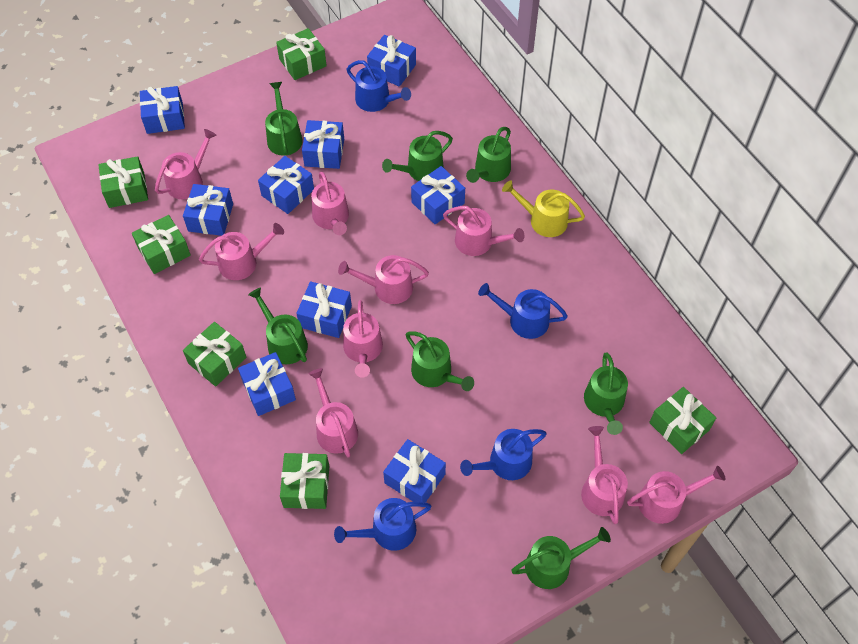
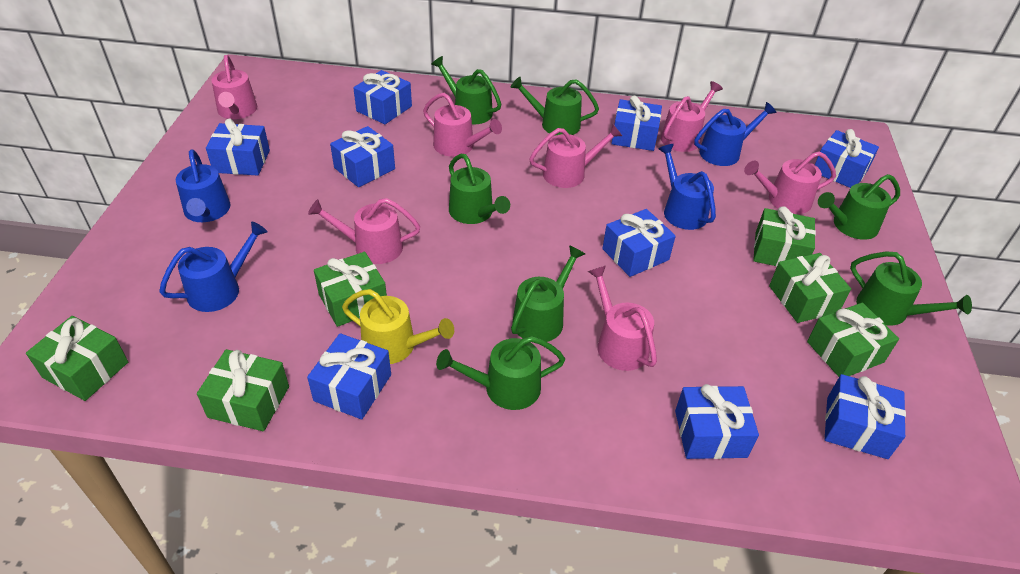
pink watering can: [155,129,217,199] [199,223,284,280] [308,368,358,458] [311,172,349,235] [338,255,429,304] [343,300,383,378] [443,206,524,256] [581,426,628,524] [627,466,725,524] = 9 -> [212,55,257,119] [308,198,420,264] [423,93,502,157] [529,125,622,188] [588,266,657,371] [661,81,723,152] [744,151,836,214] = 7

